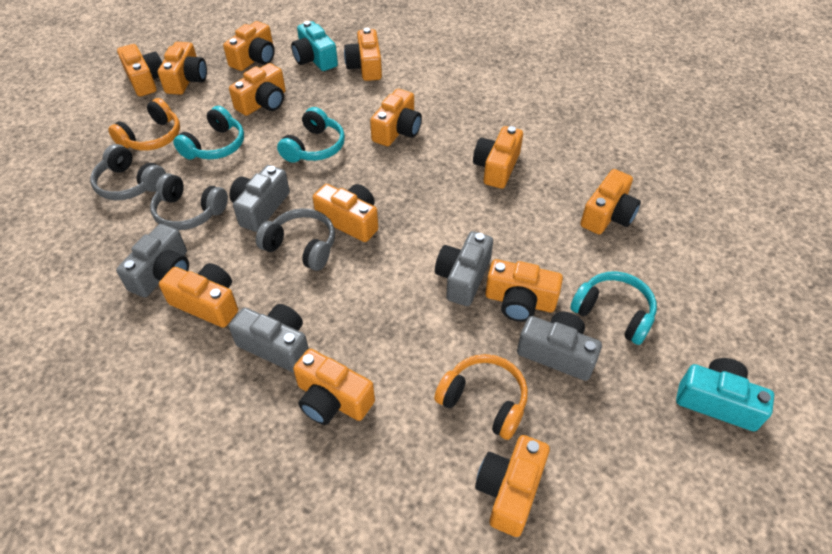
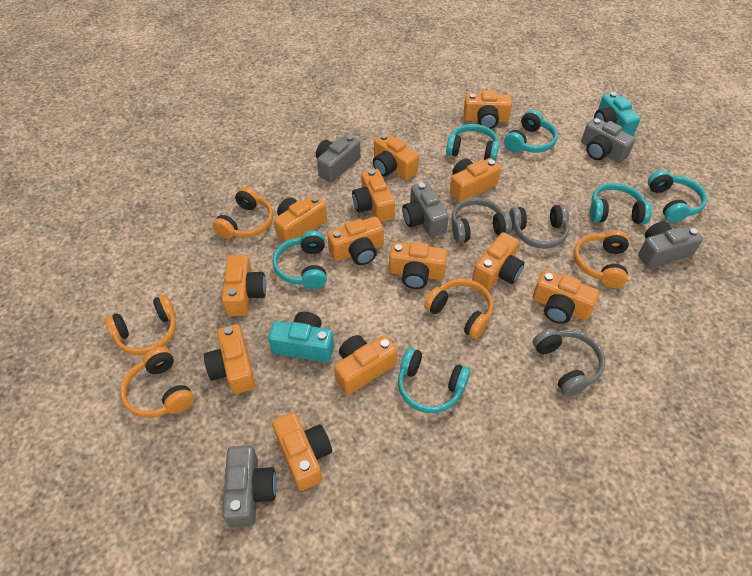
orange headphones: [108,98,180,151] [434,354,528,440] = 2 -> [105,295,176,355] [120,347,194,418] [212,187,273,239] [424,279,493,339] [573,230,629,288] = 5
turquoise headphones: [173,106,244,160] [277,107,345,163] [570,271,657,345] = 3 -> [272,231,327,289] [398,348,470,413] [446,124,499,162] [504,110,558,153] [590,183,652,224] [648,170,707,223] = 6

